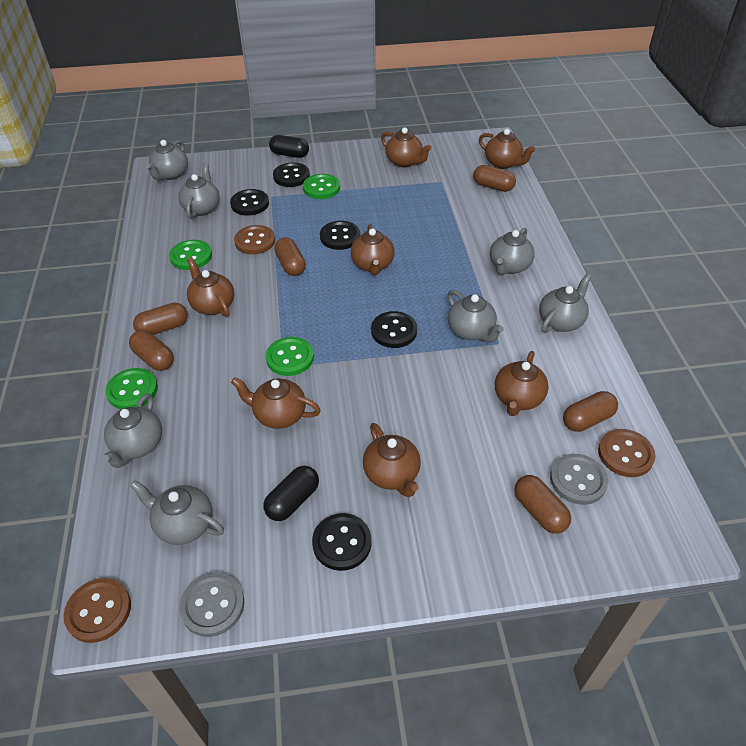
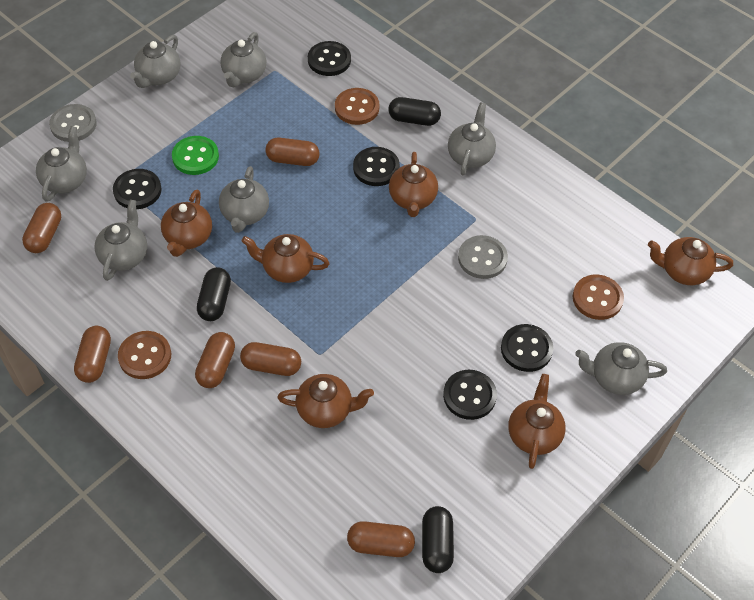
black capsule: [264,466,319,521] [269,135,309,158] = 2 -> [197,267,231,321] [388,97,441,126] [422,506,454,573] = 3
brown teapot: [187,257,234,317] [231,377,321,429] [351,224,395,275] [363,423,421,497] [381,127,431,167] [479,129,535,169] [495,351,549,416] = 7 -> [161,190,212,257] [241,234,330,283] [277,374,374,428] [389,152,438,217] [508,374,566,469] [648,237,733,285] = 6
green button: [105,368,158,409] [169,240,212,270] [266,337,314,376] [303,174,340,199] = 4 -> [172,136,219,175] = 1

